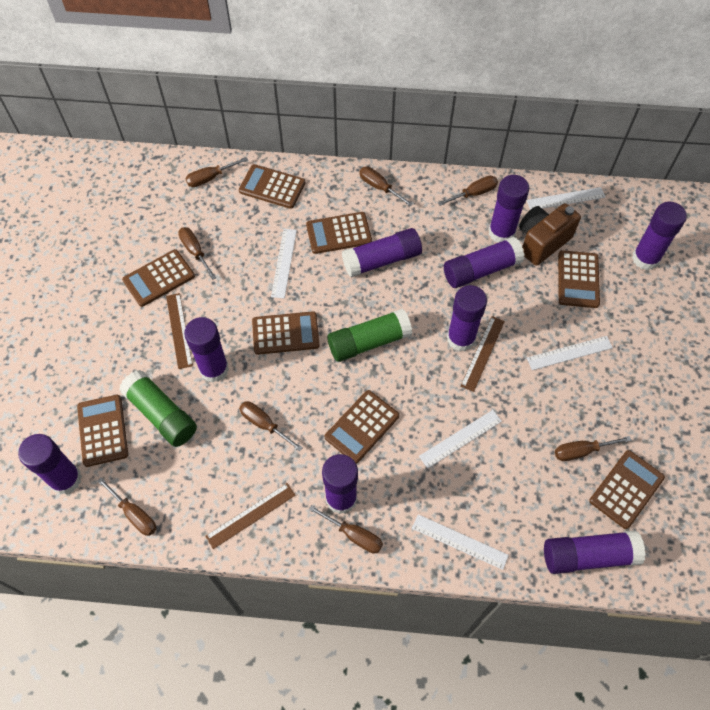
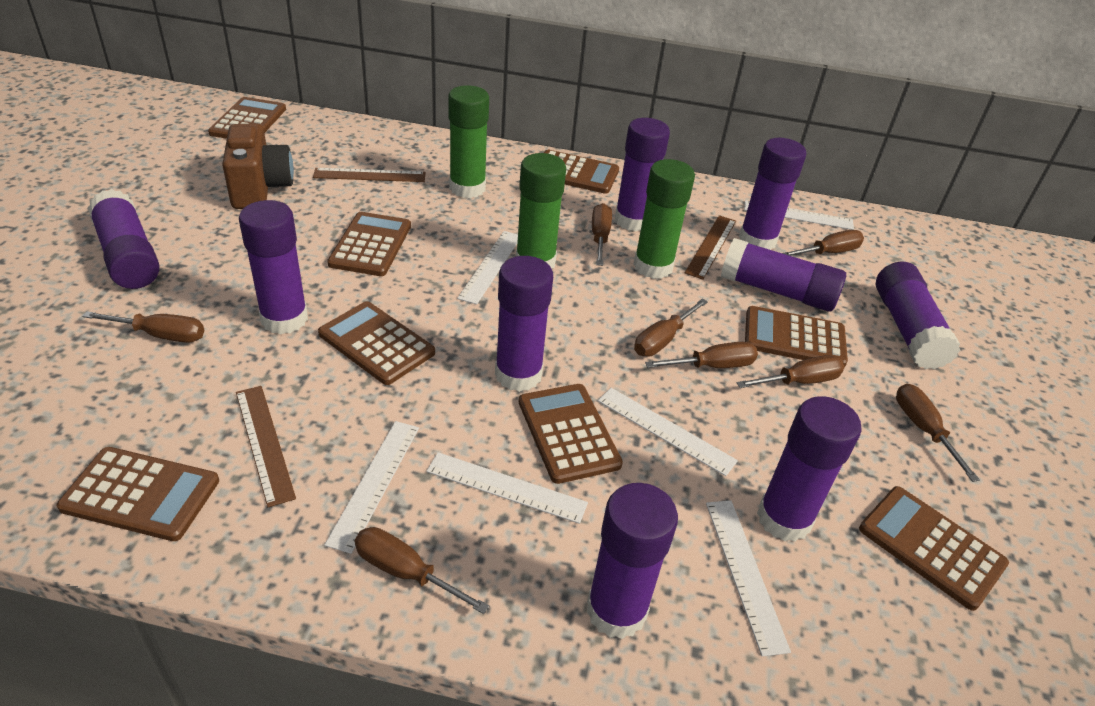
green glue stick: [119,370,197,447] [327,308,413,362] = 2 -> [449,85,489,198] [516,153,566,269] [633,159,695,279] = 3
white ruler: [271,229,297,298] [412,514,509,570] [419,410,502,468] [527,187,605,210] [527,336,613,370] = 5 -> [324,421,419,554] [426,452,588,524] [457,231,518,305] [598,388,738,476] [706,500,791,657] [744,200,854,230] = 6

